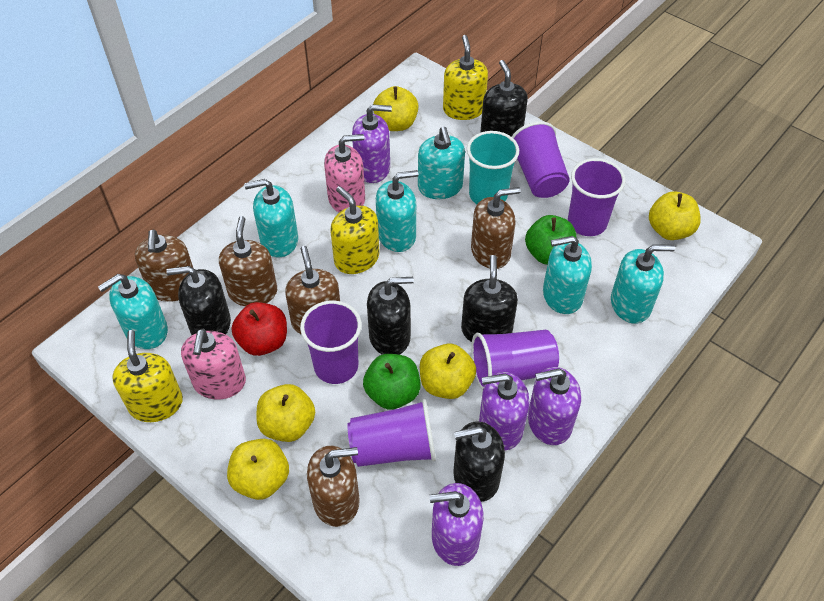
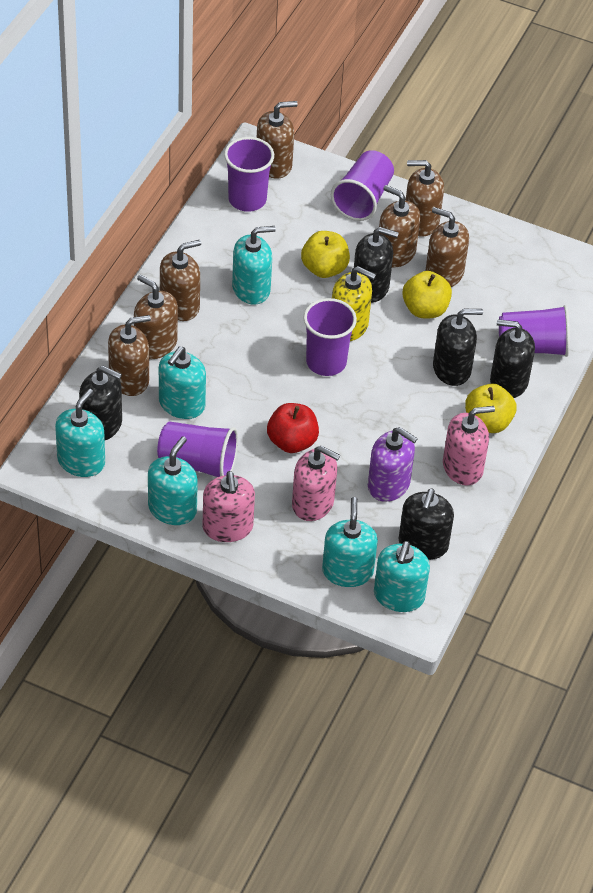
brown soap dispenser: [135,230,193,302] [219,216,277,307] [285,246,340,334] [307,446,360,527] [471,187,521,269] = 5 -> [108,315,151,396] [134,275,178,359] [160,240,201,321] [257,101,298,179] [379,185,420,268] [405,160,444,236] [425,207,469,287] = 7
green apple: [363,354,421,410] [525,215,576,265] = 2 -> none = 0
pink soap dispenser: [181,329,246,400] [324,134,365,212] = 2 -> [202,471,255,542] [292,446,340,521] [443,406,495,485] = 3
purple soap dispenser: [352,104,392,183] [429,483,484,566] [479,372,530,451] [528,367,581,445] = 4 -> [368,427,418,502] = 1
turquoise cup: [467,131,519,204] = 1 -> none = 0
yellow apple: [227,439,289,500] [257,384,315,442] [373,86,419,131] [420,343,476,399] [649,191,701,240] = 5 -> [301,231,350,278] [402,271,452,318] [465,384,517,433] = 3
yellow soap dispenser: [112,330,183,422] [330,186,379,274] [443,35,488,120] = 3 -> [332,266,376,341] = 1

